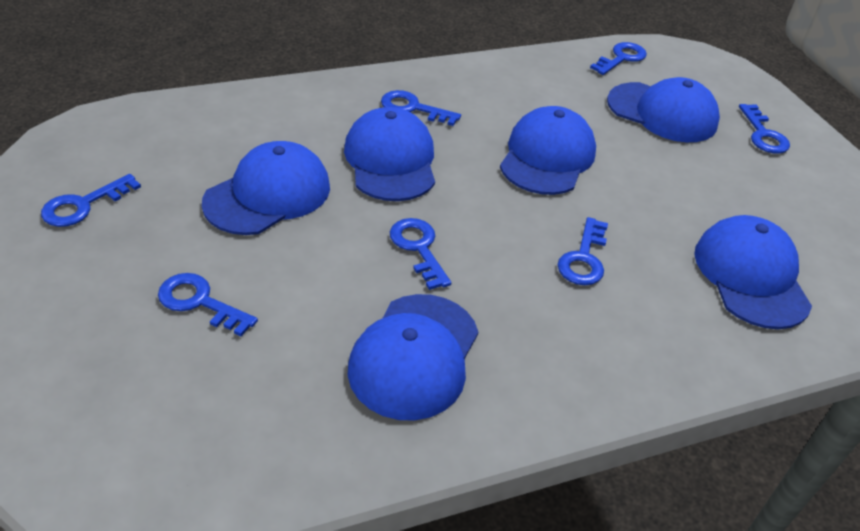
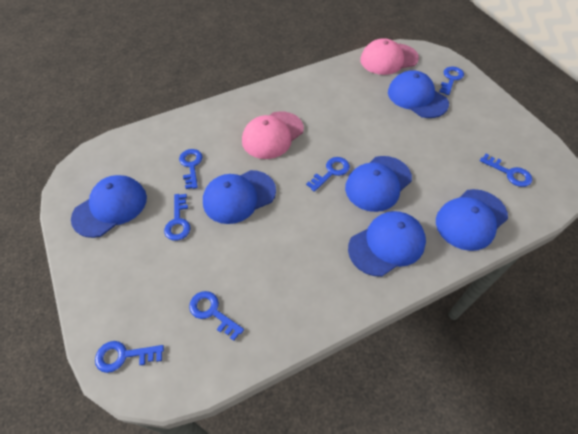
pink cap: none = 0 -> [242,111,304,159] [360,38,419,75] = 2

